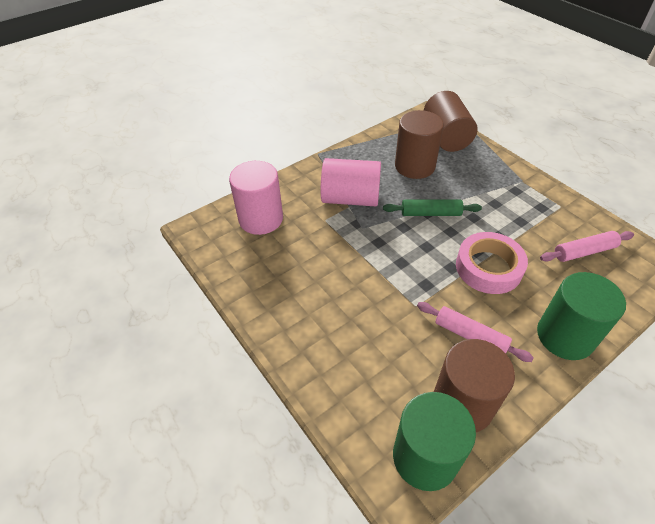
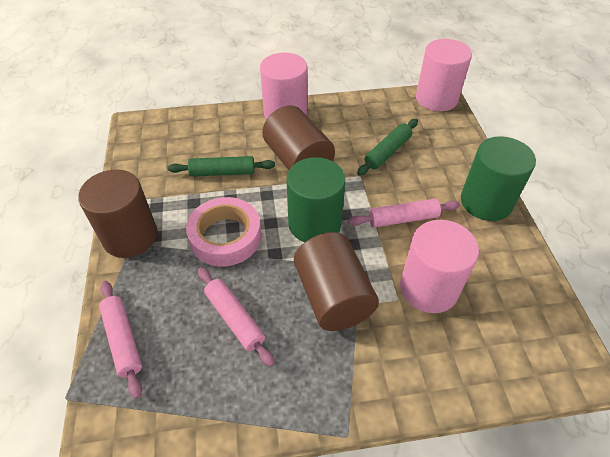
green rolling pin: [383,200,482,216] = 1 -> [168,156,275,177] [357,119,418,176] = 2
pink cylinder: [229,161,283,235] [321,158,381,206] = 2 -> [260,53,307,120] [400,220,479,313] [416,39,472,111] = 3
pink rolling pin: [417,302,534,362] [540,231,634,262] = 2 -> [99,281,142,399] [198,267,275,367] [348,199,460,228] = 3

